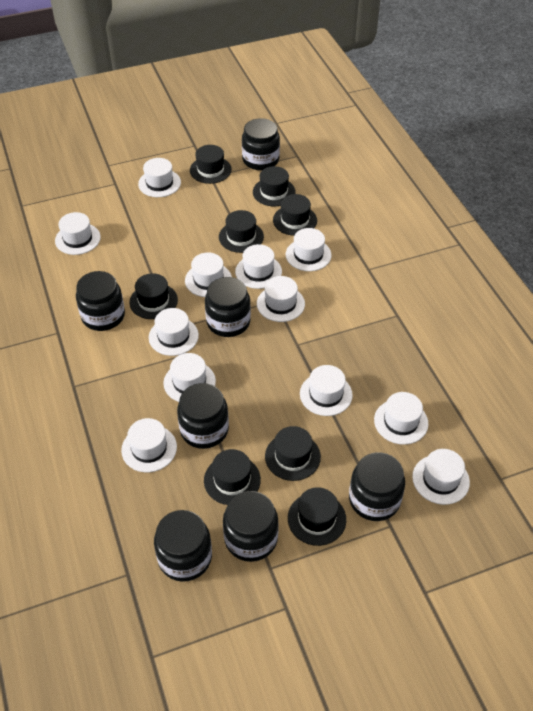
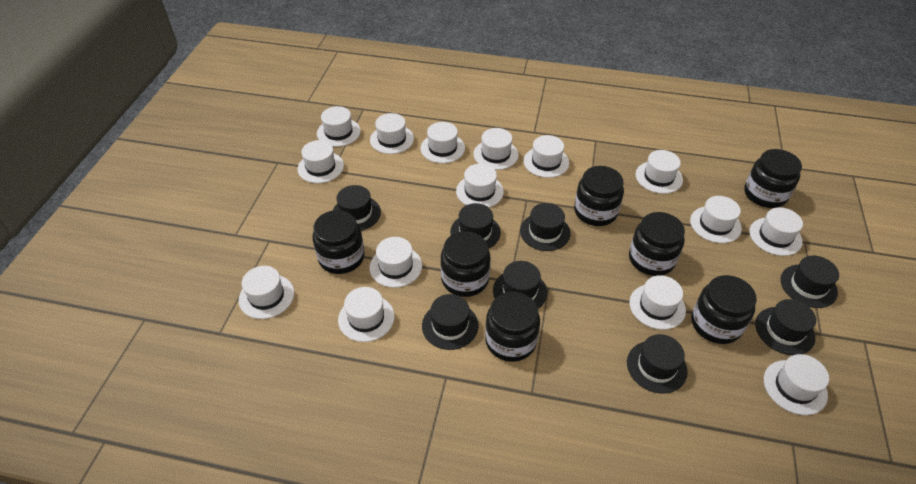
white hat: [55,212,101,255] [121,418,177,472] [138,158,181,197] [149,308,199,356] [163,353,216,402] [185,253,232,297] [235,244,282,289] [257,276,305,322] [286,228,332,271] [300,365,353,416] [374,392,428,445] [412,449,470,505] = 12 -> [239,266,294,319] [298,140,344,183] [317,106,361,147] [338,287,394,342] [369,237,422,288] [370,113,414,154] [421,122,465,163] [456,164,504,208] [474,128,519,170] [524,135,569,178] [630,275,686,330] [636,150,683,194] [690,196,742,243] [749,207,803,256] [764,354,829,415] = 15

